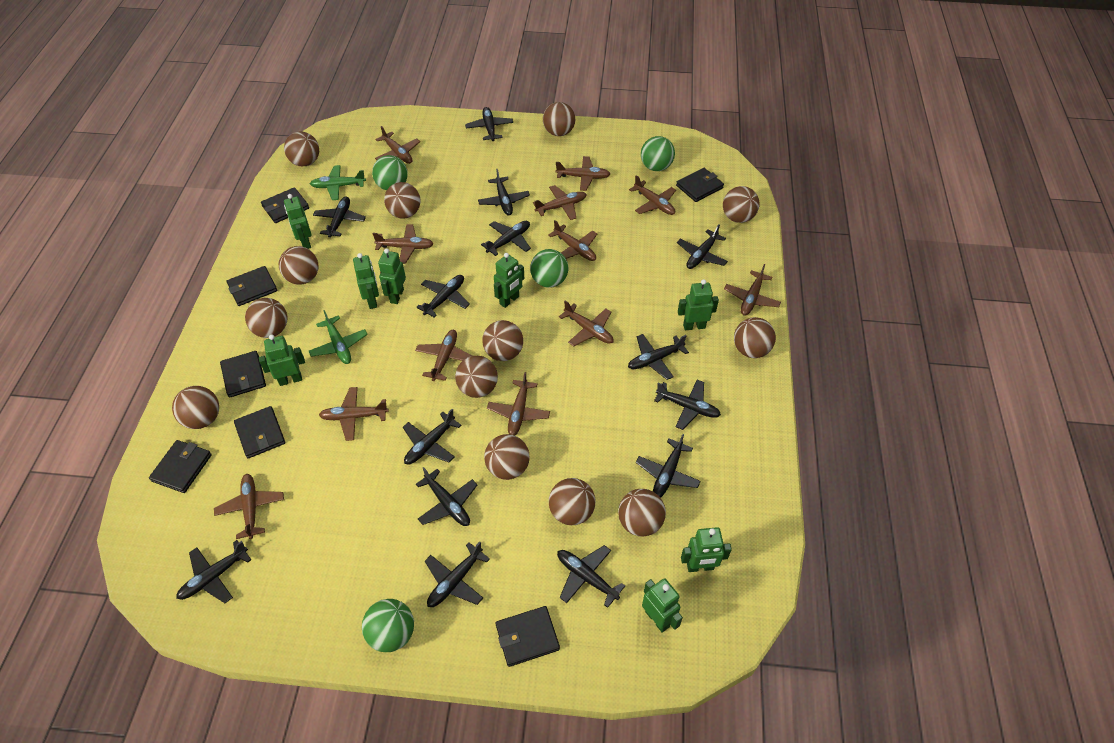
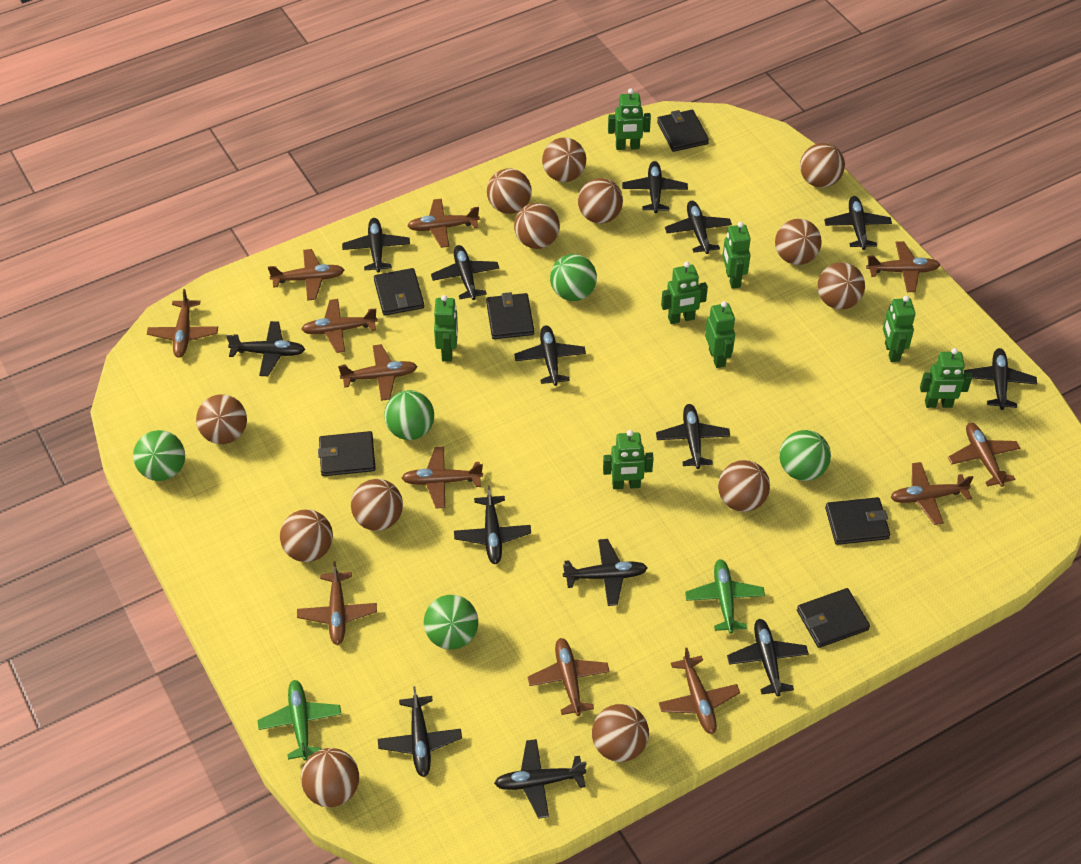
black wallet: [149,440,212,493] [220,351,266,398] [226,266,277,306] [234,406,285,458] [261,187,309,223] [496,606,560,667] [676,168,724,202] = 7 -> [318,431,376,476] [374,268,424,316] [486,292,534,339] [657,110,709,152] [797,588,870,648] [825,497,890,545] = 6
green ball: [362,599,414,652] [372,155,408,190] [530,249,568,287] [641,136,675,171] = 4 -> [133,430,185,481] [384,390,434,440] [424,595,478,650] [550,254,597,301] [779,430,831,481] = 5

